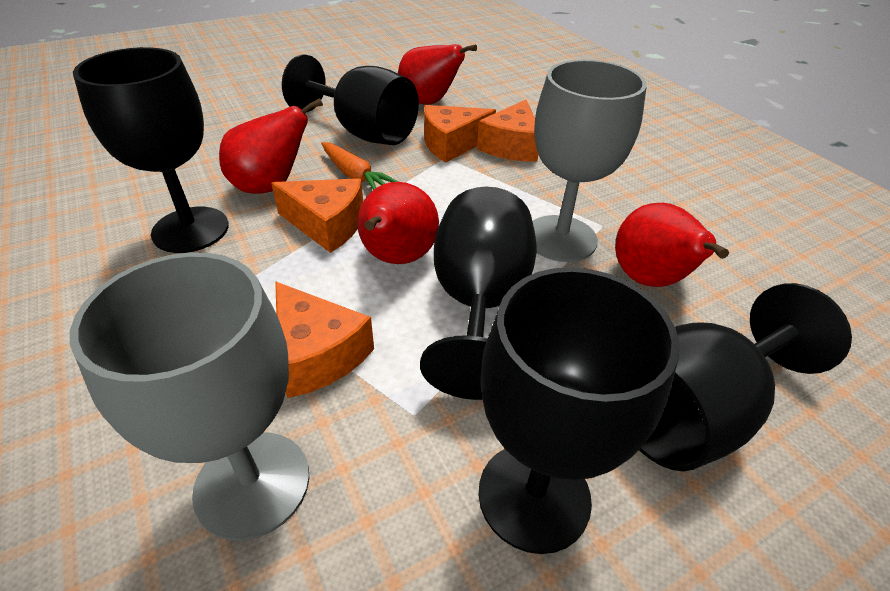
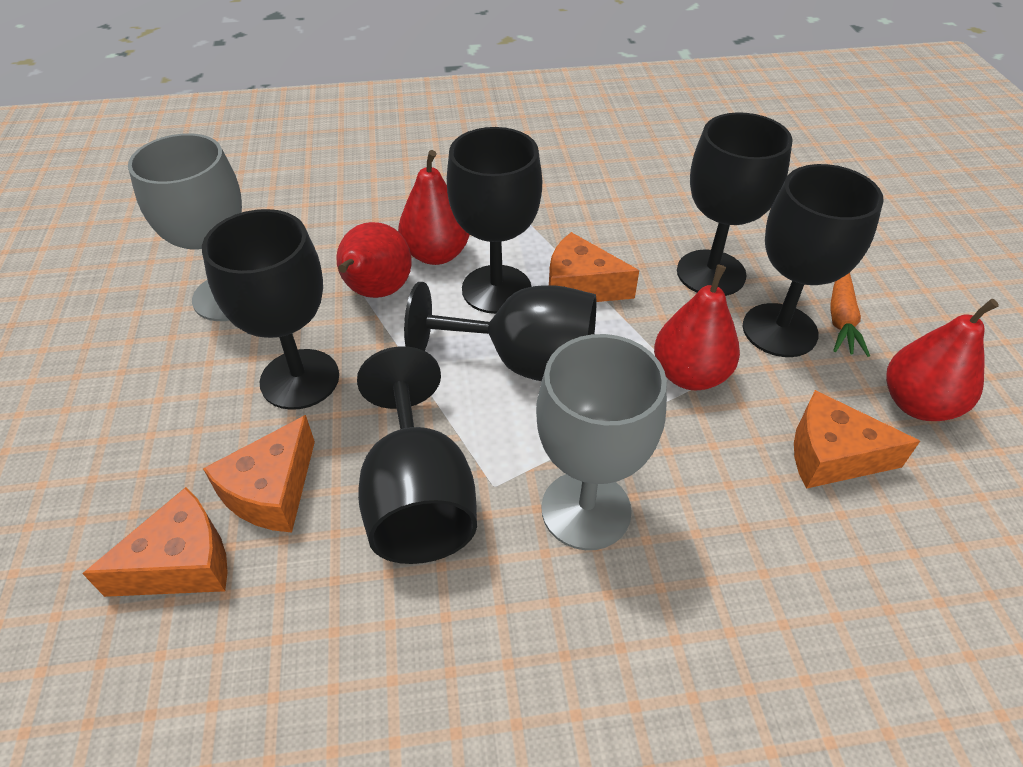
black goblet: [73,47,229,253] [282,54,419,145] [420,187,537,400] [478,267,679,554] [639,283,852,471] = 5 -> [202,209,339,410] [357,346,477,564] [404,282,596,381] [447,127,542,314] [677,112,793,296] [743,164,884,357] = 6

